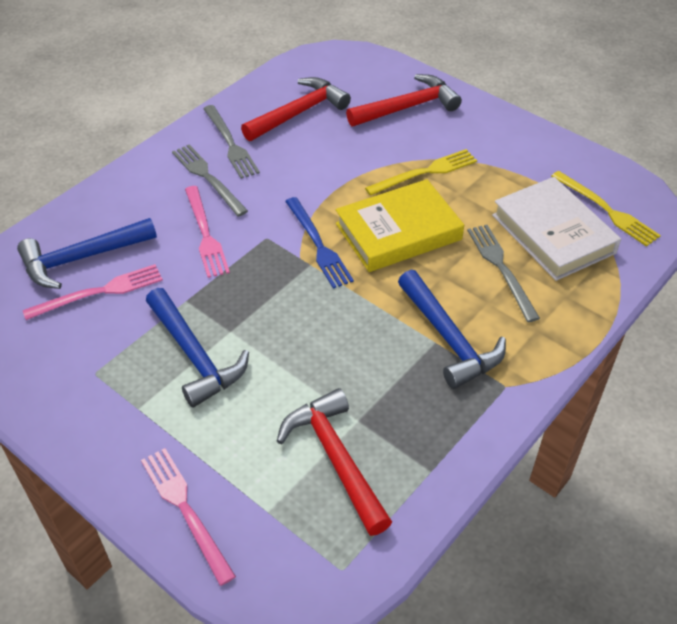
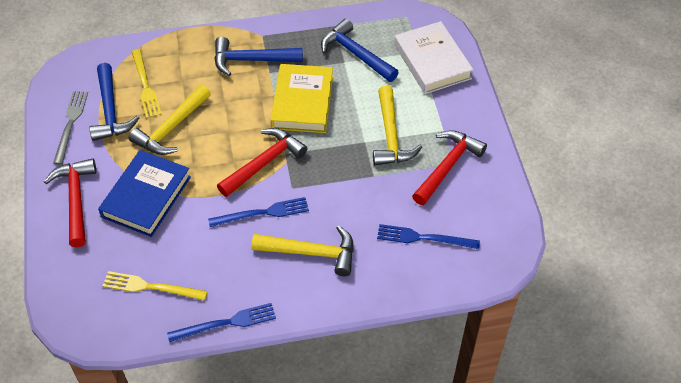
blue book: none = 0 -> [98,150,191,237] = 1
blue fork: [285,197,354,289] = 1 -> [167,303,276,342] [208,197,309,227] [377,224,480,249] = 3
grey fork: [172,145,248,217] [203,105,260,179] [467,225,540,322] = 3 -> [53,91,88,165] = 1
pink fork: [23,264,163,320] [141,448,236,586] [185,186,230,278] = 3 -> none = 0
yellow hammer: none = 0 -> [129,85,211,155] [252,226,354,276] [373,86,422,165] = 3

